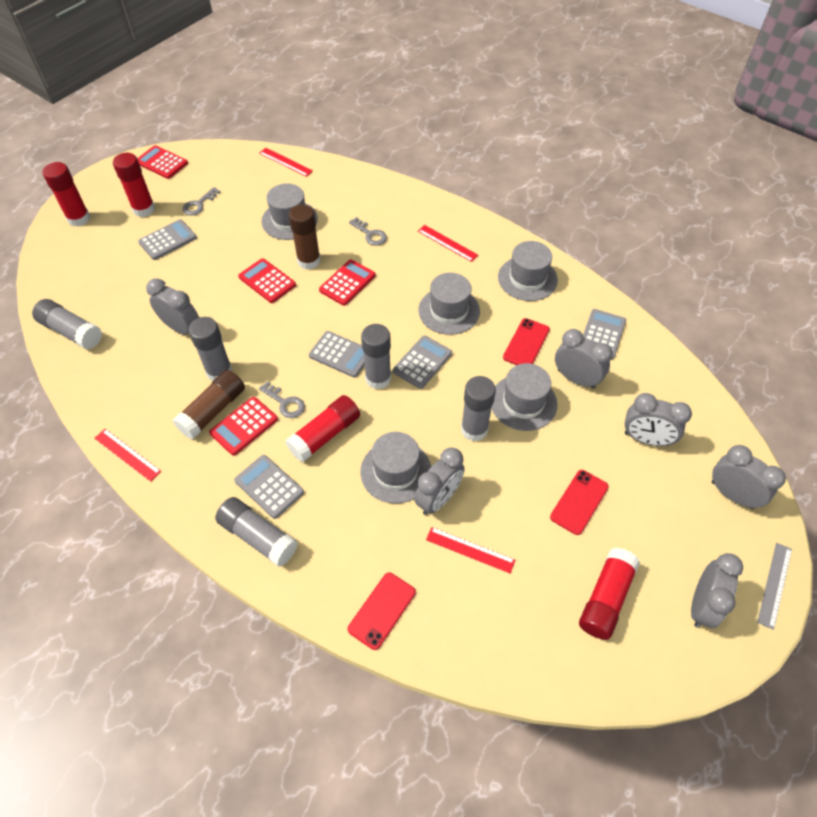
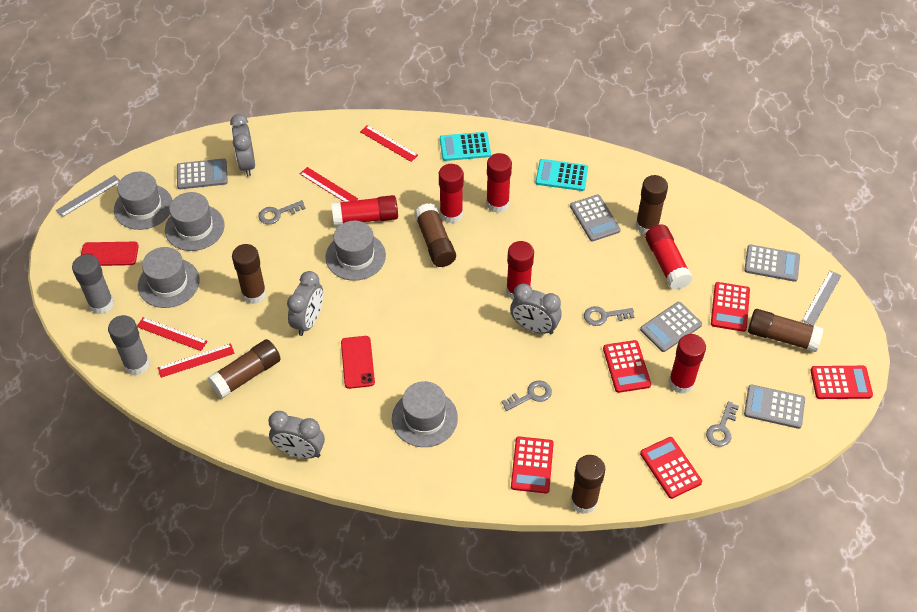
brown glue stick: [173,370,245,439] [289,204,321,270] = 2 -> [208,339,281,399] [232,244,266,304] [414,203,456,267] [571,455,605,514] [635,175,668,234] [748,309,824,352] = 6
grey clock: [146,278,199,335] [414,448,465,515] [555,329,613,389] [625,393,692,446] [691,553,743,628] [712,445,786,509] = 6 -> [230,114,255,176] [268,411,325,459] [287,271,323,336] [510,284,562,334] = 4
grey glue stick: [32,299,102,349] [189,317,233,381] [215,497,298,567] [361,324,391,389] [461,376,496,441] = 5 -> [72,254,114,314] [108,315,150,375] = 2
grey key: [182,187,220,215] [259,381,305,418] [349,217,387,245] = 3 -> [258,200,305,225] [501,380,552,411] [584,306,634,326] [706,401,739,447] = 4
grey ruler: [757,543,792,630] = 1 -> [56,175,120,217] [802,270,841,326] = 2
red calculator: [137,145,188,179] [209,397,278,456] [238,258,296,303] [319,259,376,306] = 4 -> [511,437,554,493] [603,340,651,393] [640,437,702,499] [711,282,750,332] [810,366,873,399] = 5
red glue stick: [42,162,90,227] [113,153,155,217] [285,395,360,462] [579,548,640,640] = 4 -> [331,195,398,226] [439,164,464,223] [486,153,512,213] [506,241,534,299] [645,224,693,290] [669,334,706,394] = 6
red phone: [348,573,416,650] [503,318,550,365] [550,470,609,535] = 3 -> [81,242,139,266] [341,336,375,389] = 2
turquoise calculator: none = 0 -> [440,132,491,161] [536,159,588,191] = 2

